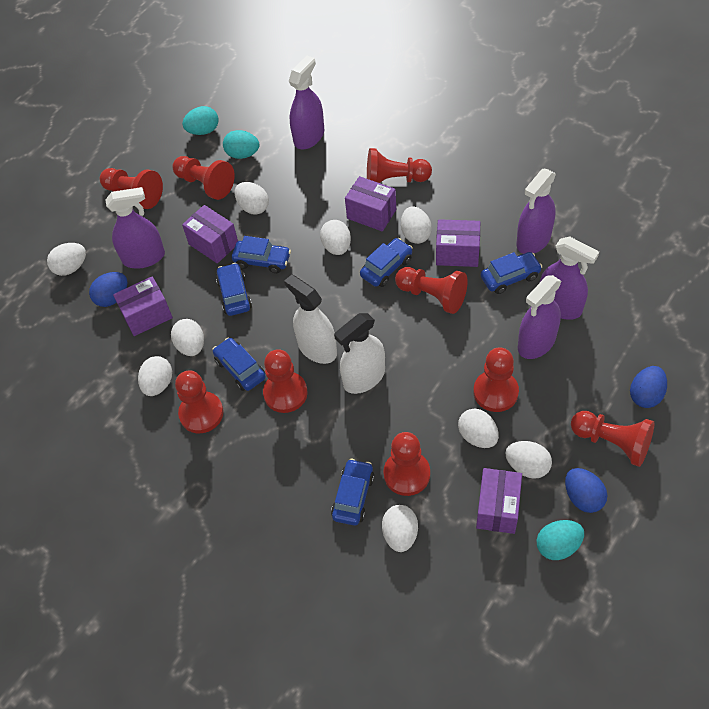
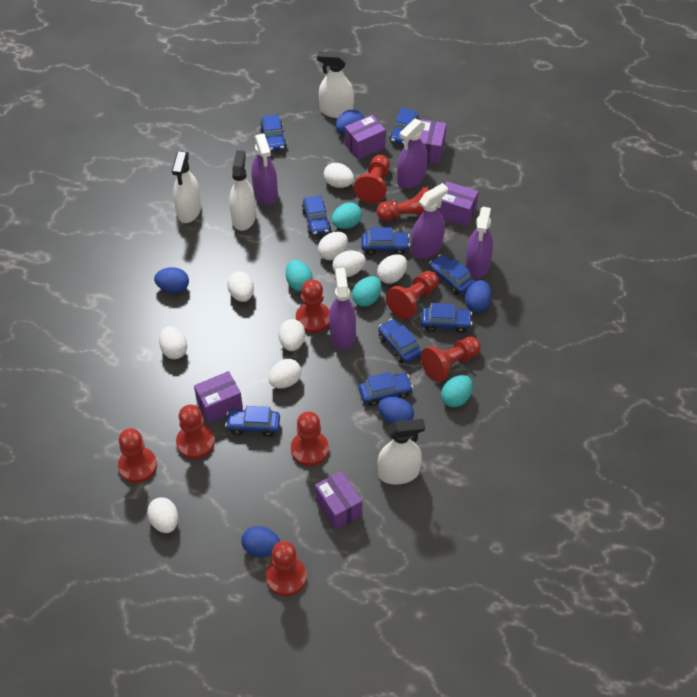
blue car: [212,338,266,391] [216,263,252,316] [232,236,291,273] [331,459,375,526] [360,238,413,287] [481,252,542,294] = 6 -> [225,406,280,437] [260,114,287,152] [302,195,331,236] [359,372,413,406] [361,227,410,255] [378,319,422,363] [389,108,419,145] [421,303,472,333] [429,254,475,295] = 9
blue egg: [89,272,128,307] [565,468,607,513] [630,366,667,408] = 3 -> [154,267,189,293] [241,526,280,557] [336,109,364,134] [378,397,414,424] [465,280,492,312] = 5
turquoise egg: [182,106,219,135] [223,130,260,159] [537,520,584,560] = 3 -> [286,260,313,291] [331,202,362,229] [352,276,382,307] [441,375,473,407] = 4
white spray bottle: [284,275,337,364] [334,313,385,394] = 2 -> [172,151,201,223] [229,150,256,231] [317,52,354,118] [378,419,425,484] = 4

